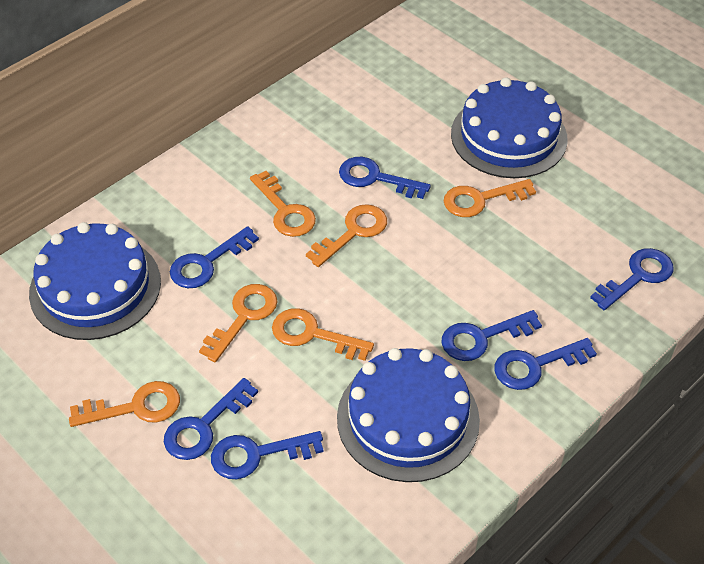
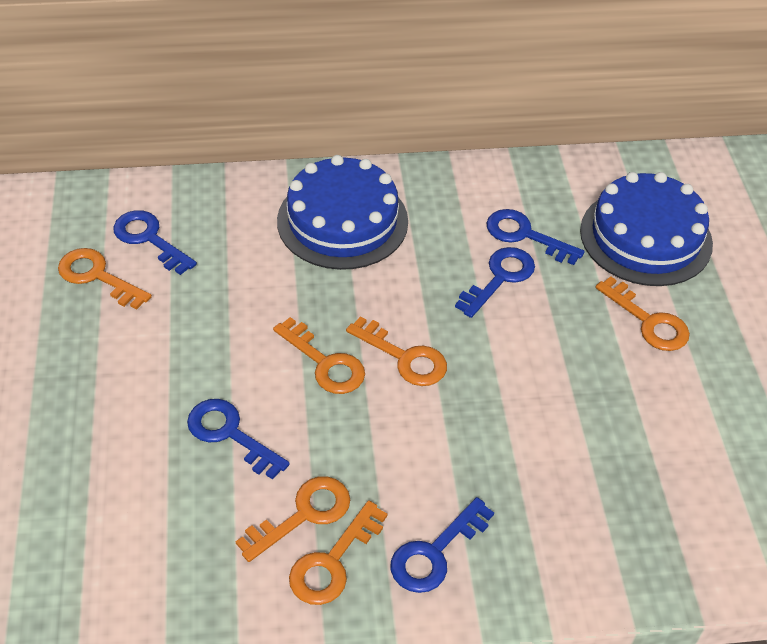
blue cake: [29,222,161,340] [337,348,480,482] [451,77,568,178] = 3 -> [277,155,408,270] [580,172,713,286] = 2
blue key: [164,378,258,460] [170,226,259,288] [211,431,324,479] [339,157,431,199] [442,310,542,361] [494,338,597,390] [590,248,674,310] = 7 -> [113,210,197,275] [187,399,290,479] [391,497,494,593] [455,247,535,318] [487,209,585,265] = 5

